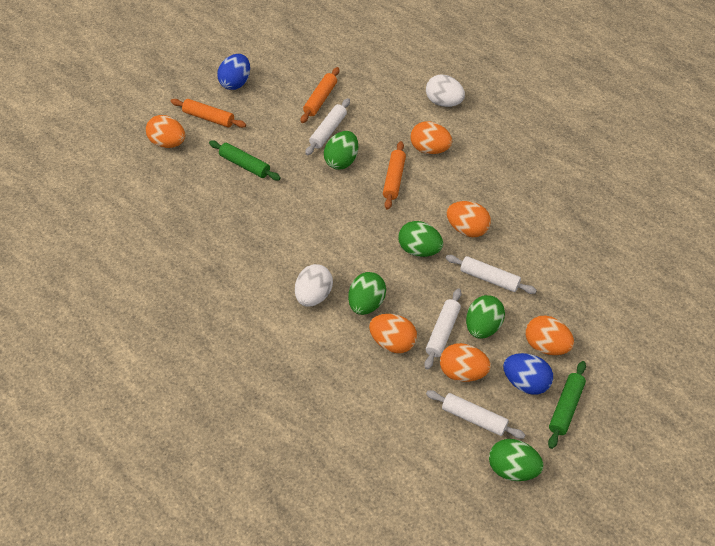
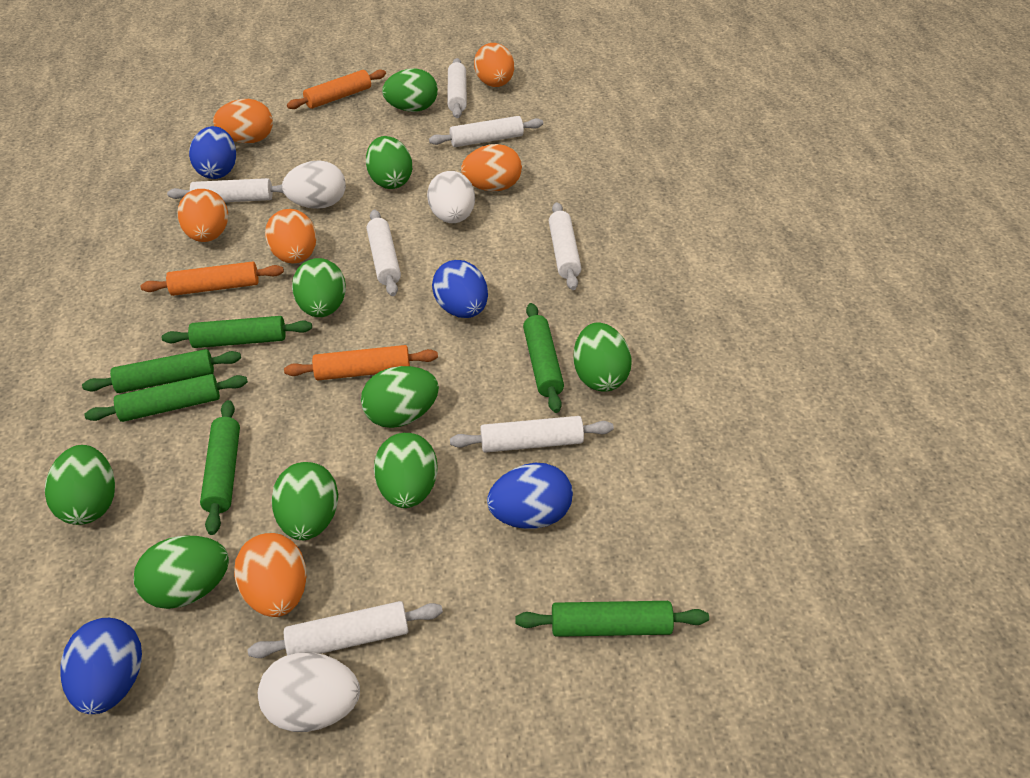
blue egg: [217,54,250,90] [503,353,553,395] = 2 -> [60,618,142,714] [189,126,236,179] [432,260,488,318] [487,463,573,529] = 4
green egg: [324,131,358,170] [348,272,386,315] [398,221,443,257] [466,295,505,339] [489,439,543,481] = 5 -> [45,445,115,525] [134,536,229,609] [271,462,338,540] [292,258,346,317] [361,366,439,428] [366,136,412,189] [374,433,437,508] [382,68,438,112] [574,322,632,392] = 9
green rolling pin: [209,140,281,180] [548,361,586,449] = 2 -> [82,349,241,393] [84,374,248,422] [162,316,312,348] [200,400,240,535] [515,601,709,637] [523,303,564,413] = 6
white egg: [295,264,333,307] [426,74,465,107] = 2 -> [258,652,360,732] [282,160,346,209] [427,171,475,223] = 3
white rolling pin: [305,98,350,155] [424,288,461,370] [426,390,525,439] [446,255,537,294] = 4 -> [167,178,283,202] [248,601,443,658] [367,210,401,296] [429,116,543,147] [447,58,467,118] [450,416,614,453] [549,202,582,290] = 7

